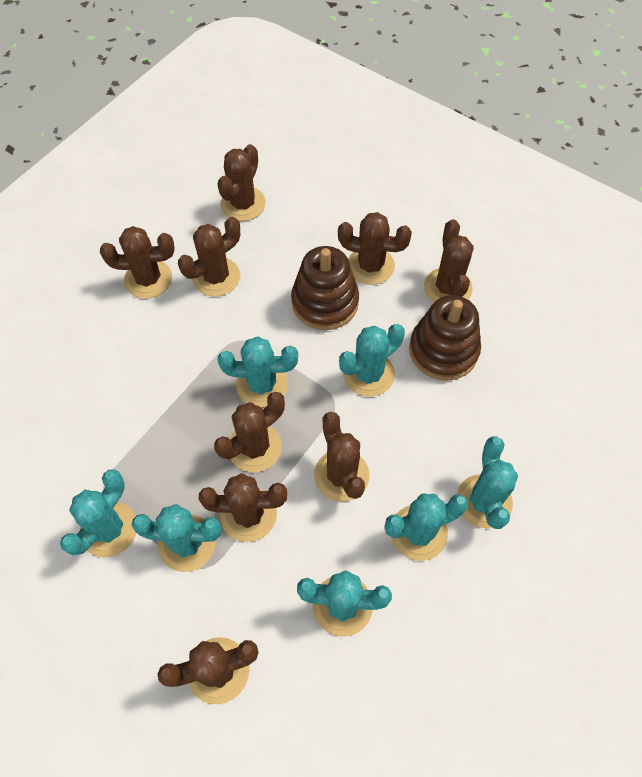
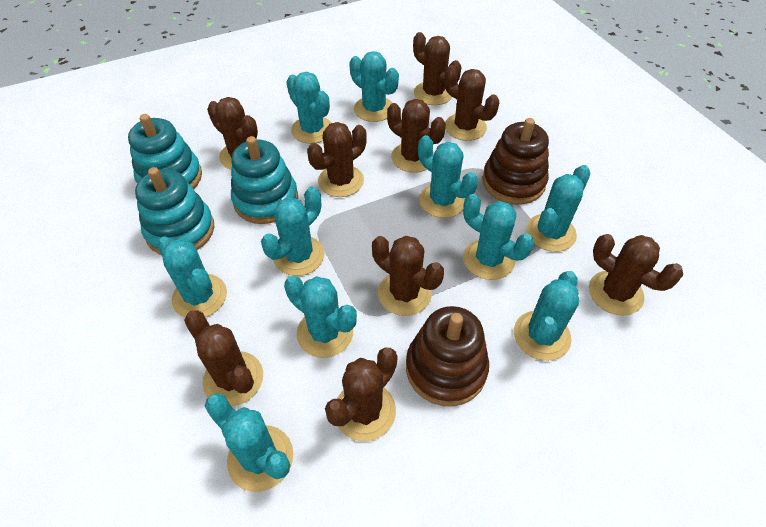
turquoise cactus: [60,469,136,558] [132,504,222,572] [218,336,298,407] [297,570,392,637] [339,324,405,397] [384,493,468,561] [456,436,518,529] = 7 -> [157,236,227,318] [205,393,293,492] [261,187,325,276] [284,276,357,358] [286,72,331,144] [349,51,399,122] [418,135,478,218] [463,194,534,280] [514,271,579,361] [526,165,590,252] = 10
turquoise stacking toy: none = 0 -> [128,114,202,189] [135,167,214,255] [231,136,298,224] = 3

